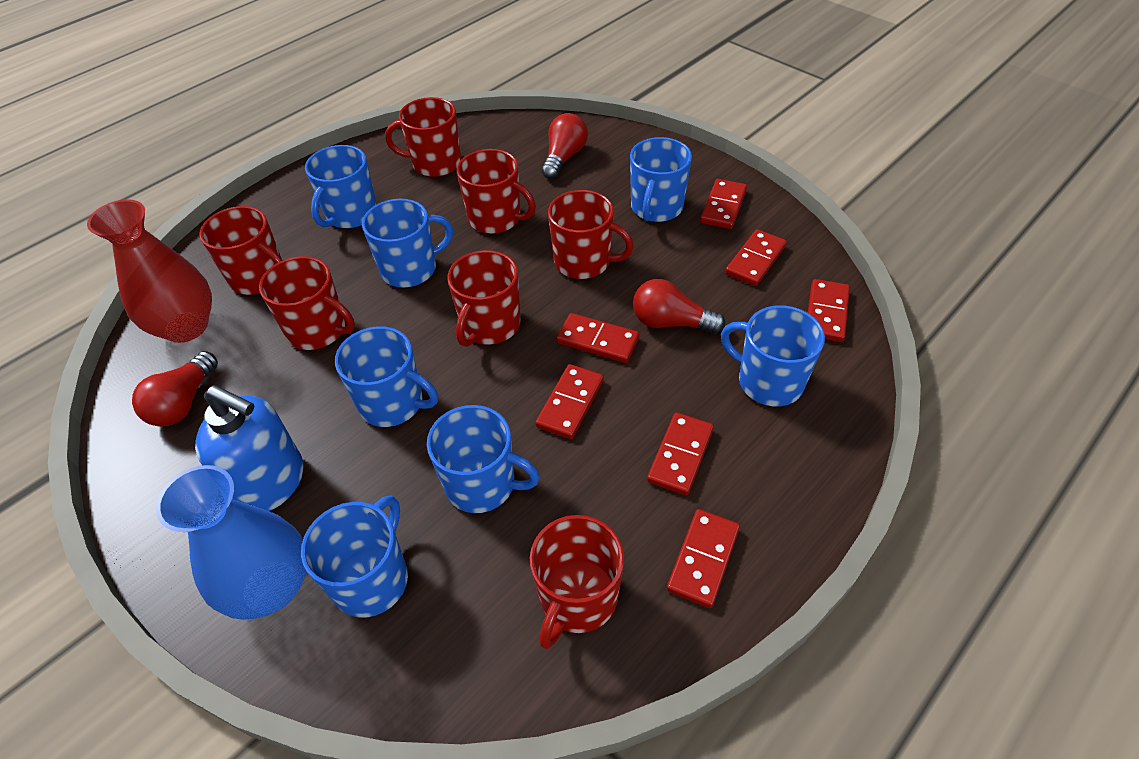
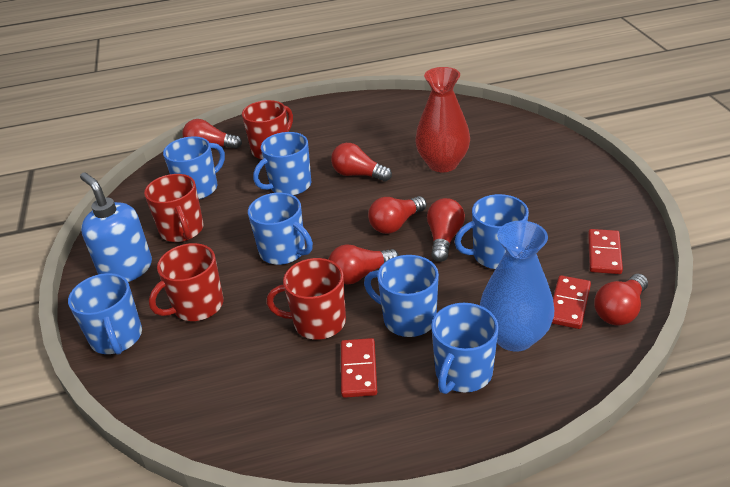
red domino: [535,364,604,439] [556,313,639,363] [647,412,714,496] [667,509,740,608] [700,179,747,229] [725,229,787,286] [808,279,850,342] = 7 -> [341,338,377,398] [552,275,591,329] [588,229,623,274] = 3
red light bulb: [132,351,218,427] [541,113,588,179] [633,279,725,334] = 3 -> [182,119,242,149] [328,244,399,285] [331,143,392,181] [368,196,427,234] [427,198,465,262] [594,274,648,326] = 6
red mug: [199,206,283,295] [259,256,355,350] [385,97,461,177] [447,250,521,347] [457,149,536,234] [530,515,624,649] [548,190,634,279] = 7 -> [144,174,204,242] [149,243,223,321] [242,100,293,159] [267,258,346,340] = 4

